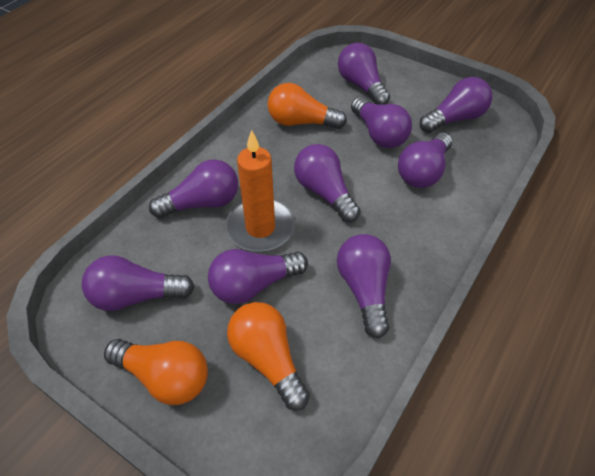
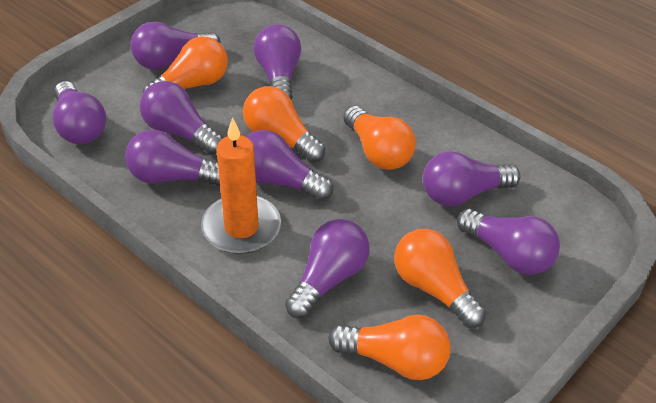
orange light bulb: [104,339,208,405] [227,302,310,411] [268,83,347,129] = 3 -> [143,36,228,93] [243,86,325,163] [328,315,451,380] [343,106,416,170] [394,229,486,328] = 5

